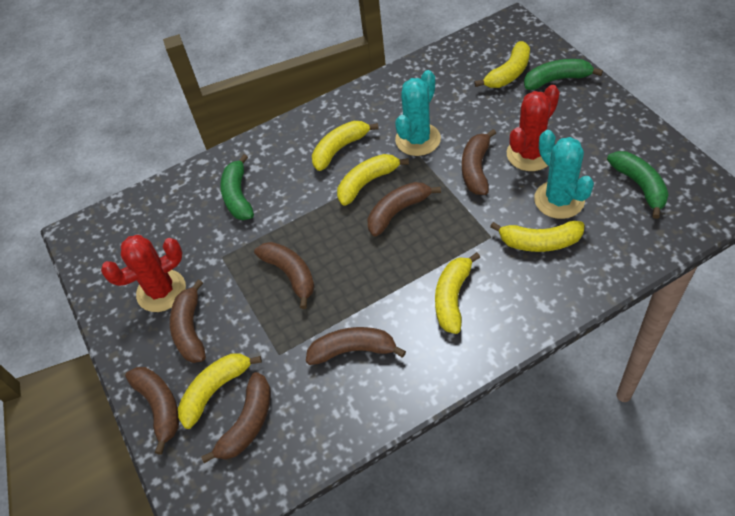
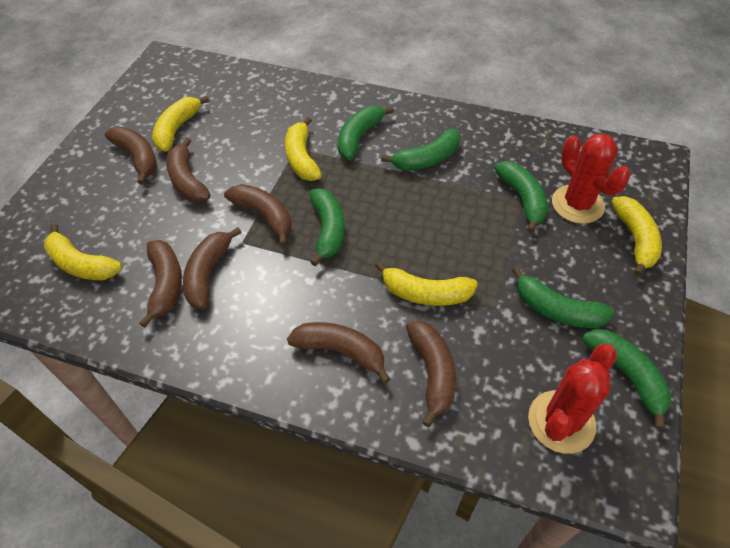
green banana: [220,154,254,220] [524,59,603,90] [607,151,669,219] = 3 -> [309,188,345,266] [338,106,394,160] [381,129,460,171] [494,161,548,233] [512,266,615,328] [582,329,671,430] = 6
turquoise cactus: [395,70,441,156] [534,130,594,219] = 2 -> none = 0
yellow banana: [178,354,262,429] [312,121,379,171] [337,154,409,206] [435,252,480,334] [474,41,530,88] [490,221,584,252] = 6 -> [44,224,122,280] [152,96,209,152] [285,117,322,181] [375,261,478,306] [611,196,662,276] = 5

